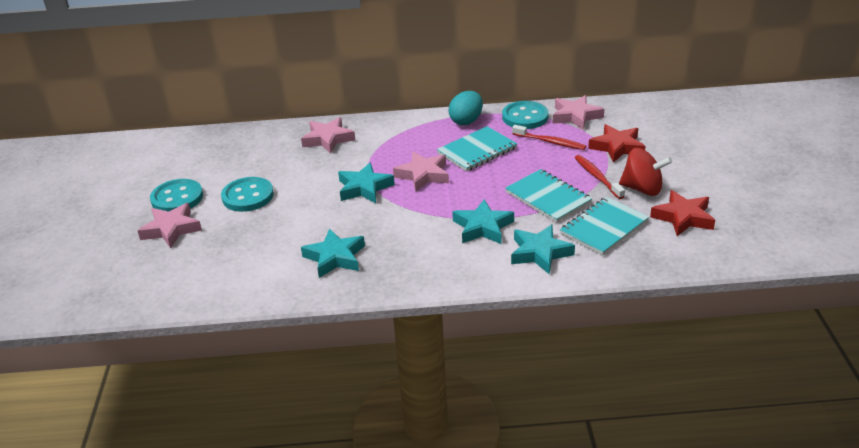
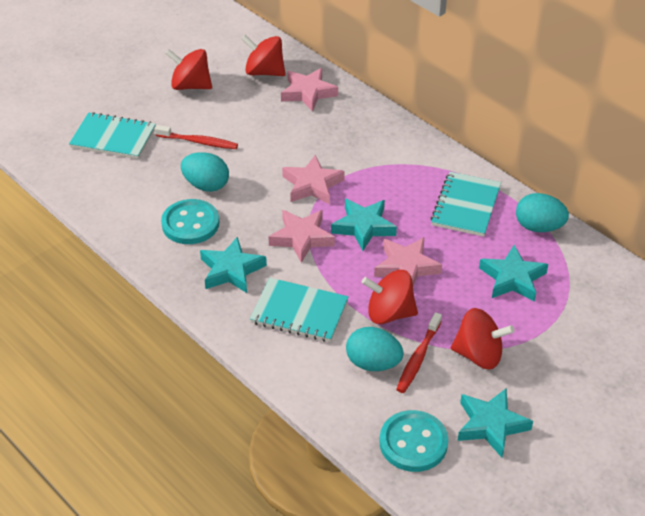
red spinning top: [619,148,672,196] = 1 -> [165,49,212,90] [241,35,285,76] [362,270,418,324] [451,308,515,370] = 4
red star: [588,124,645,163] [650,190,715,236] = 2 -> none = 0
turquoise button: [150,179,203,212] [221,177,274,212] [502,101,549,129] = 3 -> [161,199,219,244] [379,410,448,472] = 2
turquoise egg: [449,91,483,125] = 1 -> [181,152,229,192] [346,327,404,371] [516,193,569,232] = 3

